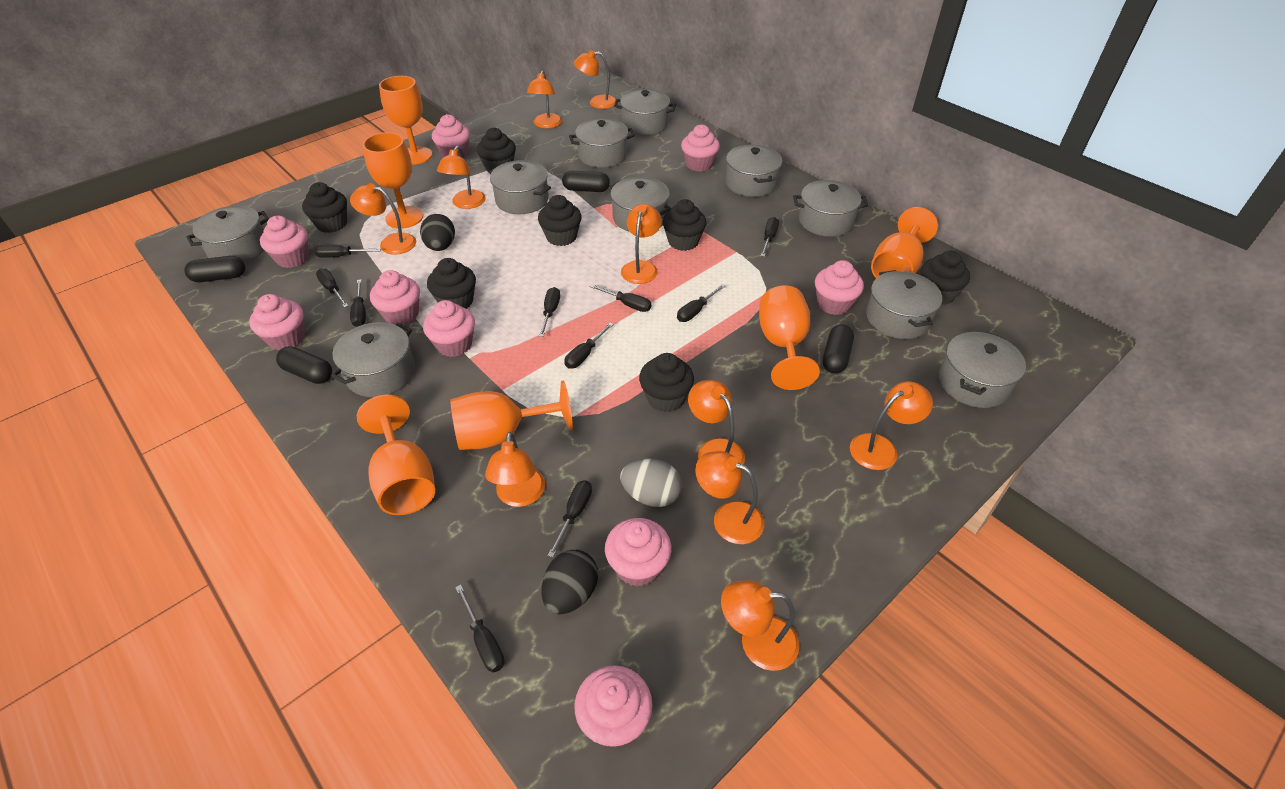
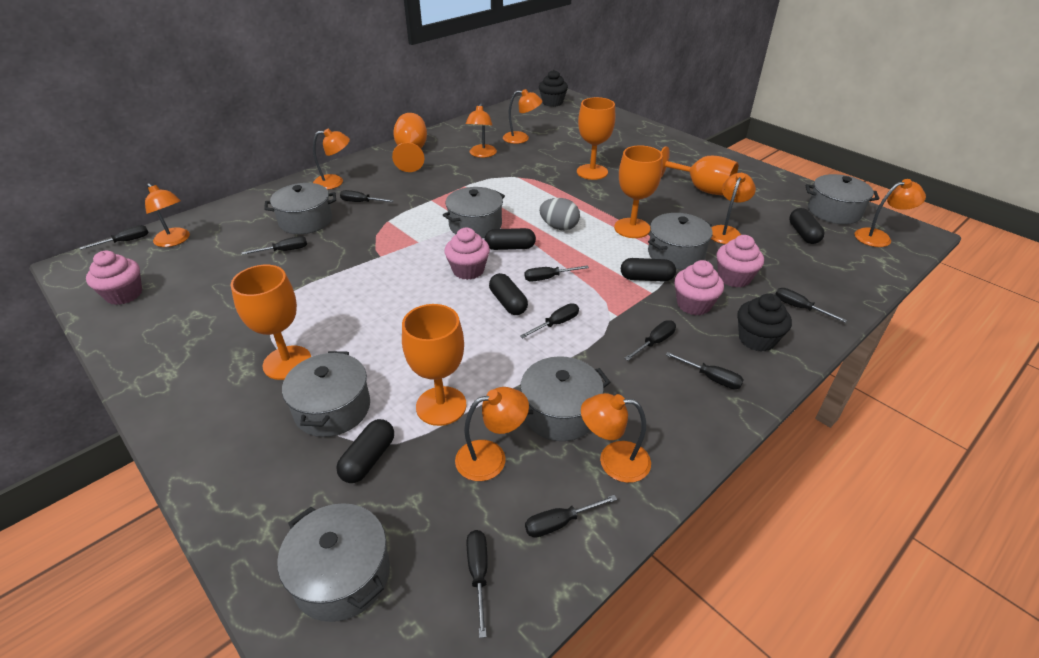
black capsule: [184,256,245,282] [276,346,332,384] [562,170,610,192] [823,324,854,374] = 4 -> [336,419,394,483] [485,228,536,250] [489,273,528,315] [621,258,676,282] [789,208,825,244] = 5
black cupcake: [302,182,347,233] [427,258,476,309] [477,128,516,173] [538,195,582,246] [639,353,694,412] [663,199,706,251] [920,251,970,305] = 7 -> [539,70,568,107] [737,294,792,352] = 2
black egg: [420,214,455,251] [541,550,598,615] = 2 -> none = 0
grey pot: [186,206,269,263] [331,322,415,397] [489,160,551,214] [569,118,635,168] [610,177,671,232] [614,89,676,135] [726,145,782,197] [793,180,868,237] [866,270,942,339] [939,332,1026,408] = 10 -> [264,183,336,234] [277,503,390,622] [282,351,370,437] [443,187,505,238] [520,356,610,441] [648,213,713,270] [806,174,880,224] = 7
orange lamp: [350,183,416,255] [437,146,486,209] [485,432,545,507] [527,70,562,128] [574,50,616,109] [621,204,662,284] [688,380,745,465] [695,451,764,544] [721,580,799,671] [850,381,933,470] = 10 -> [145,183,190,247] [313,128,350,190] [455,387,529,481] [466,104,497,158] [503,89,542,144] [581,393,651,483] [711,173,756,244] [855,179,926,247] = 8
pink cupcake: [249,294,305,350] [260,216,309,268] [370,270,420,325] [423,300,475,357] [432,114,470,157] [575,665,653,747] [605,518,672,587] [681,124,720,172] [815,260,864,315] = 9 -> [86,251,142,305] [444,228,490,280] [674,260,724,315] [716,235,764,287] = 4

